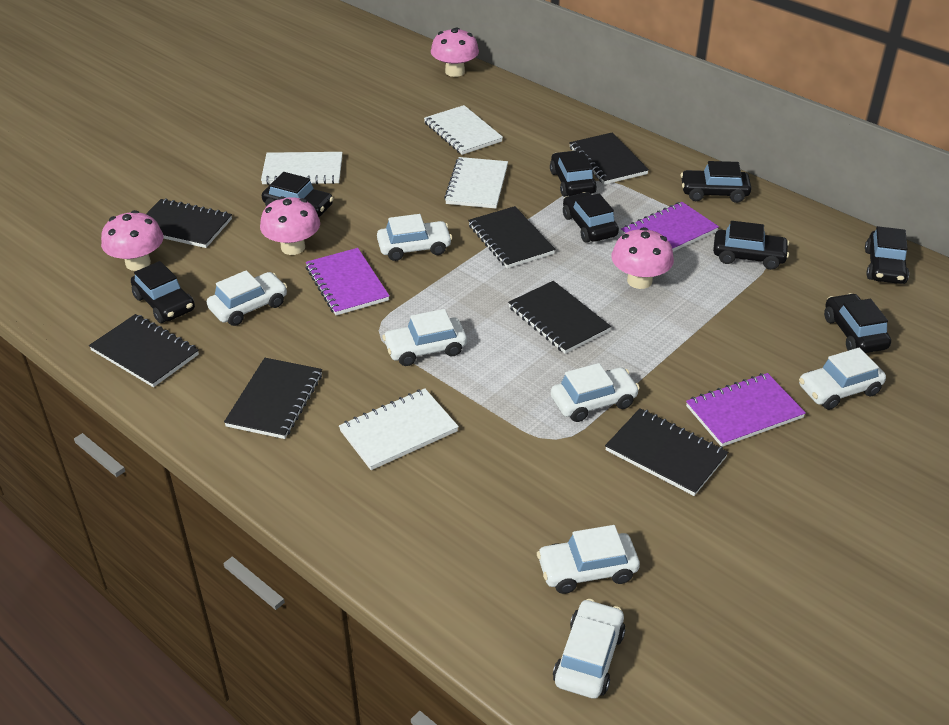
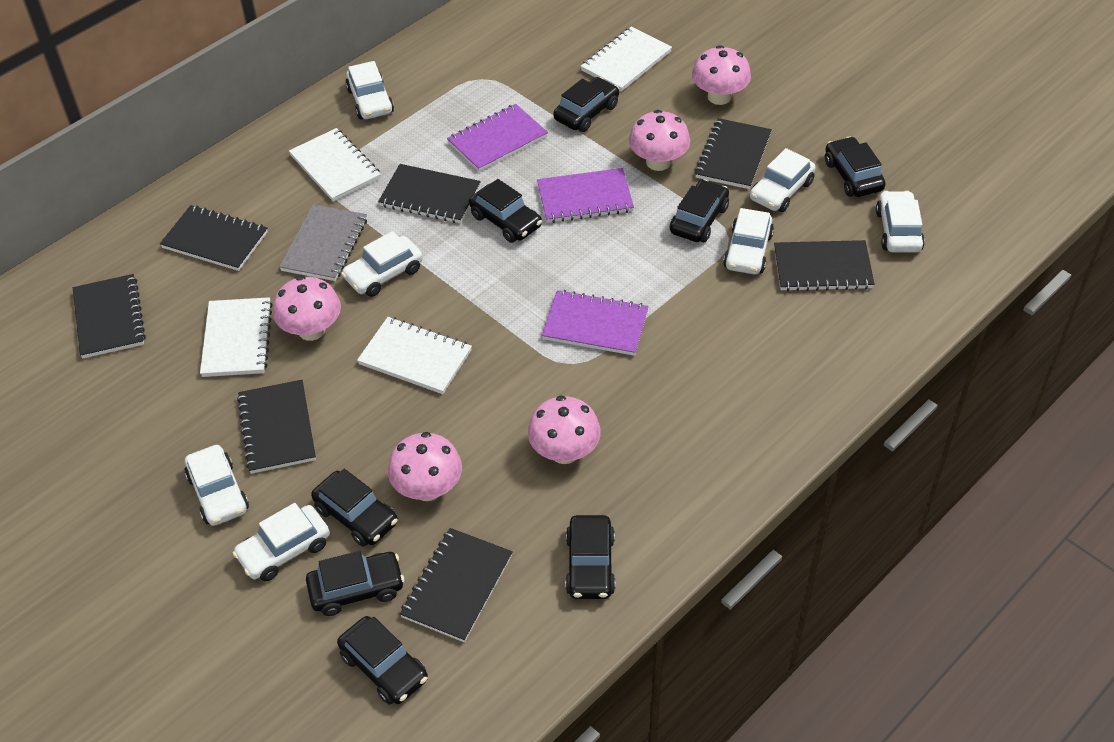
grey notebook: none = 0 -> [279,204,367,281] = 1
pink mushroom: [101,210,164,271] [260,196,320,255] [431,27,479,77] [611,227,674,289] = 4 -> [273,276,341,341] [388,432,462,501] [528,395,601,464] [629,110,690,171] [692,45,751,105] = 5

